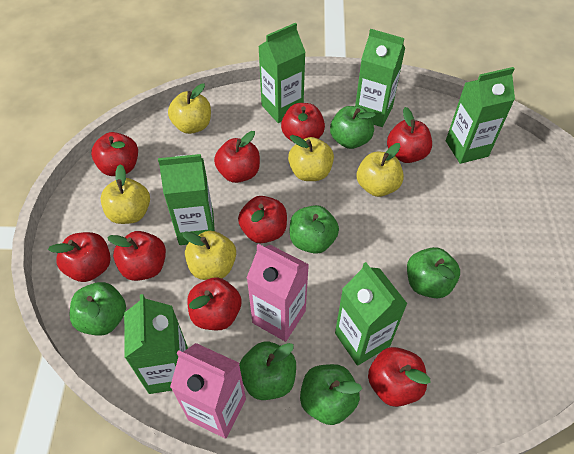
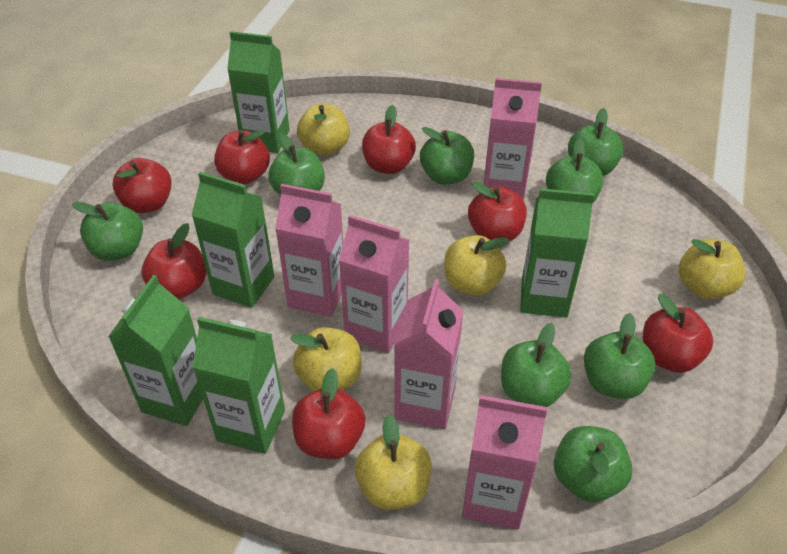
green apple: [70,282,126,336] [239,342,296,400] [290,205,339,254] [300,364,362,425] [330,106,376,149] [407,247,460,298] = 6 -> [72,202,143,261] [268,133,325,195] [420,127,474,185] [501,323,572,407] [546,138,604,204] [554,426,633,502] [568,108,623,176] [584,313,655,399] = 8
green carton: [124,294,188,394] [158,154,215,245] [258,23,306,123] [335,262,407,366] [355,29,405,127] [446,67,515,164] = 6 -> [108,275,203,426] [192,172,274,308] [192,317,285,454] [227,31,290,153] [520,188,594,318] = 5
pink carton: [170,343,246,439] [247,244,309,342] = 2 -> [275,184,343,317] [339,215,409,353] [394,279,463,429] [462,395,547,530] [484,78,542,201] = 5
red apple: [48,232,111,282] [91,132,138,176] [107,231,166,281] [187,277,241,330] [214,131,260,183] [238,196,287,243] [281,103,325,142] [368,347,431,407] [387,107,432,163] = 9 -> [112,158,172,213] [142,223,206,299] [214,130,270,184] [292,368,365,459] [362,105,416,174] [468,182,527,241] [643,294,713,373] = 7

